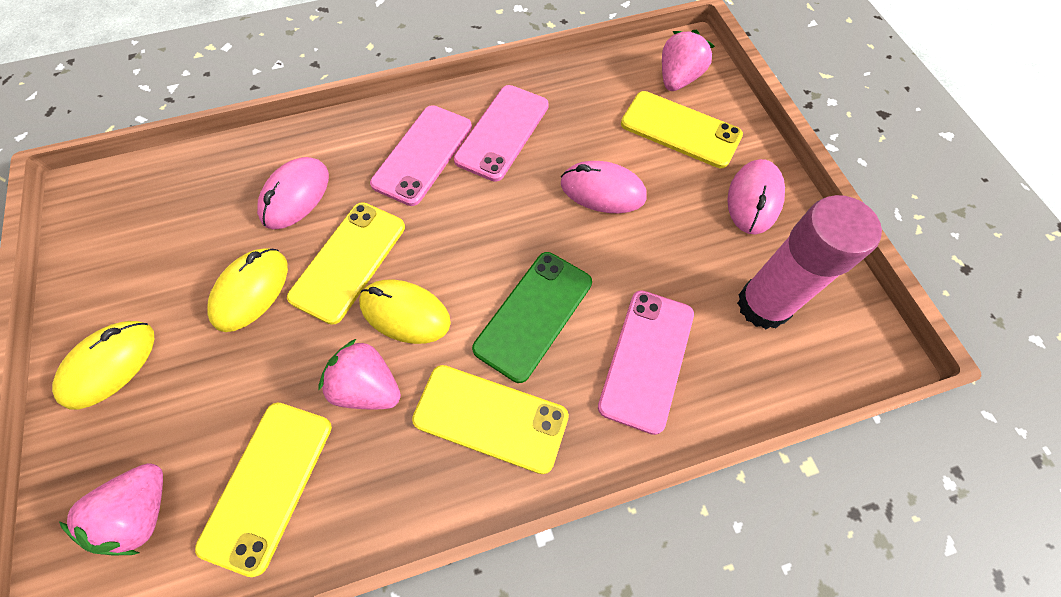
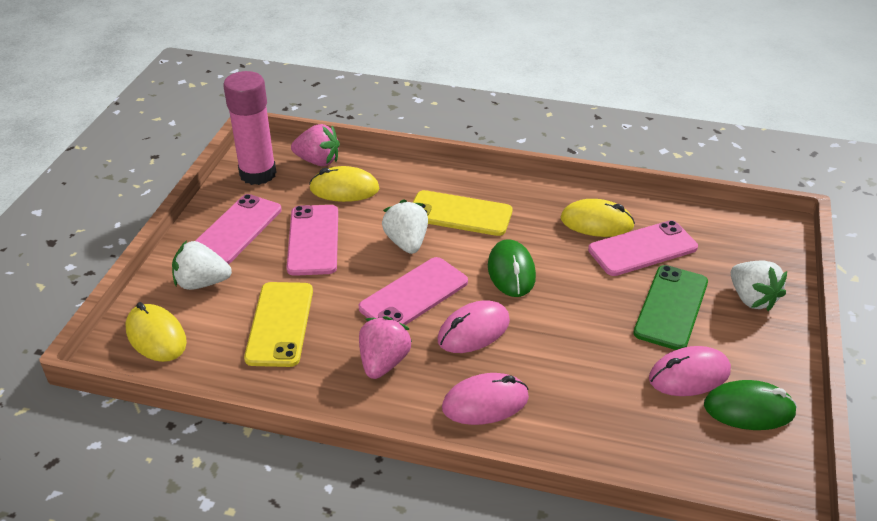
green mouse: none = 0 -> [488,239,536,297] [704,380,797,430] = 2
pink phone: [370,105,472,206] [454,85,549,182] [598,290,694,435] = 3 -> [195,194,282,264] [287,205,338,276] [359,257,468,325] [588,220,698,276] = 4
pink strawberry: [59,463,163,555] [318,339,401,409] [662,30,715,91] = 3 -> [291,124,340,166] [359,316,412,379] = 2
white strawberry: none = 0 -> [172,241,232,290] [382,200,428,254] [731,261,787,311] = 3
yellow phone: [195,402,332,577] [287,202,405,325] [412,365,569,474] [621,91,743,168] = 4 -> [244,282,313,367] [413,190,513,236] = 2

